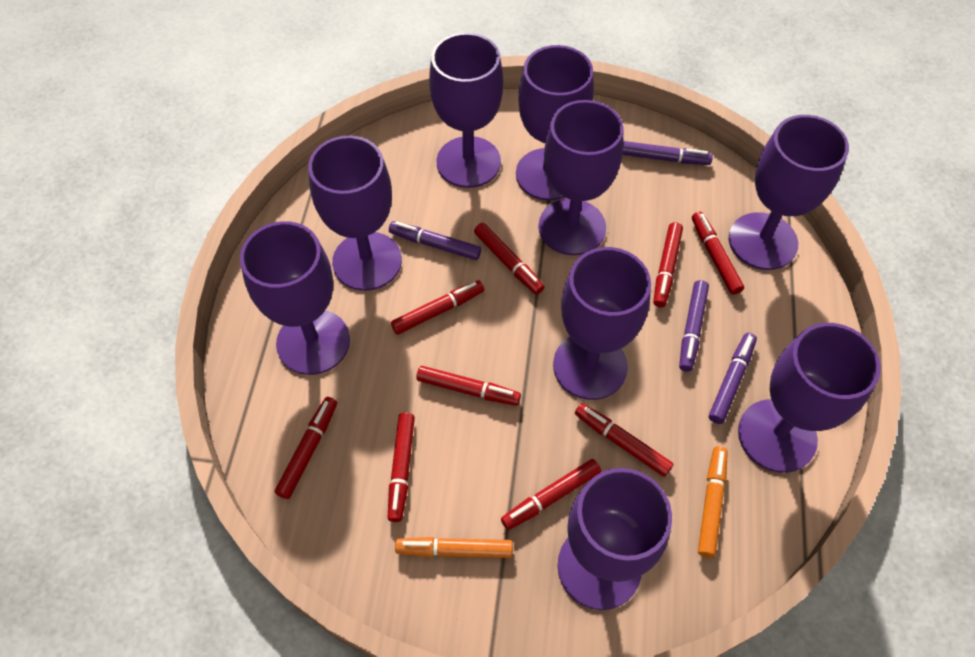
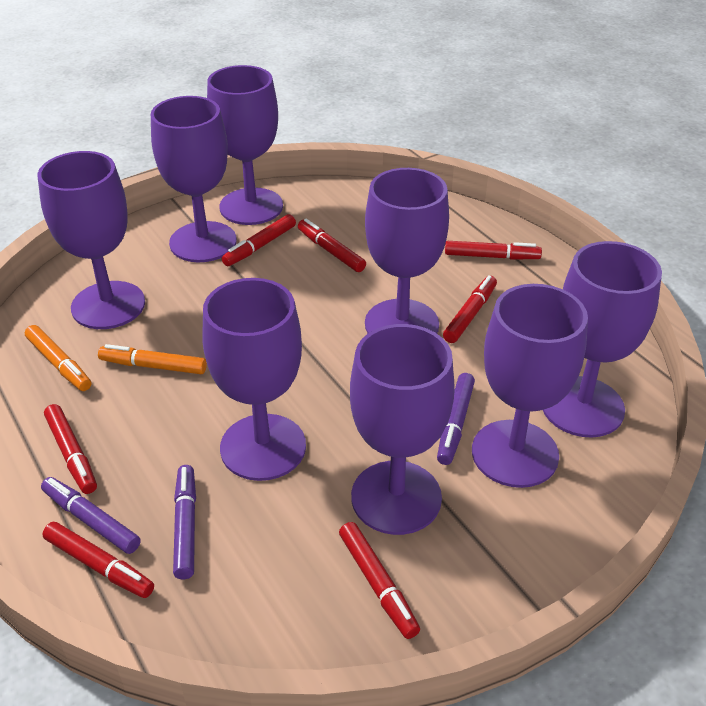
purple goblet: [240,221,350,375] [308,135,402,291] [429,32,503,188] [516,45,594,201] [538,100,624,255] [553,247,651,400] [557,468,672,610] [729,115,849,270] [738,323,881,473] = 9 -> [38,151,145,329] [151,96,237,262] [202,278,306,481] [207,65,283,225] [350,324,455,535] [365,168,449,333] [472,284,588,488] [543,241,662,438] = 8
purple marker: [389,221,481,260] [623,141,713,165] [679,280,709,372] [709,333,757,424] = 4 -> [41,477,141,554] [173,465,196,579] [437,373,475,465] = 3
red marker: [275,397,337,499] [388,412,415,522] [391,280,484,335] [416,366,521,406] [474,223,544,295] [501,459,601,530] [575,403,673,477] [653,222,683,307] [692,211,744,295] = 9 -> [43,522,154,598] [44,404,97,494] [222,214,296,266] [298,219,366,272] [339,522,420,639] [443,275,497,343] [445,241,542,260] = 7

